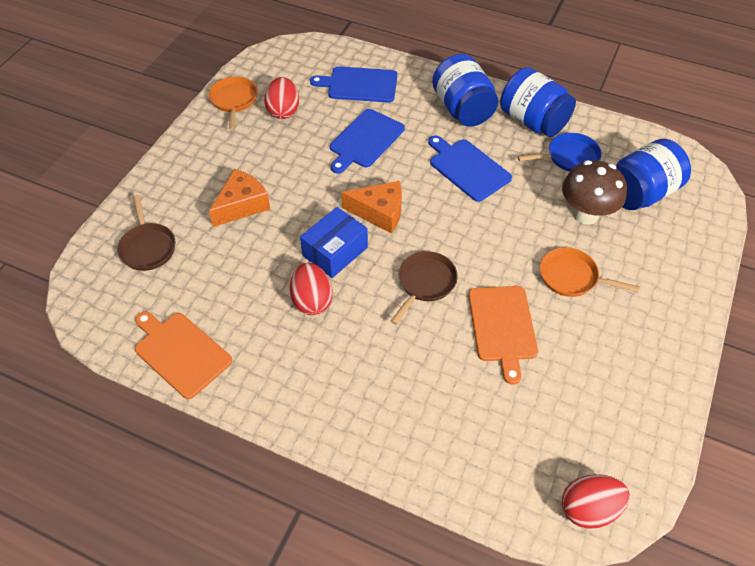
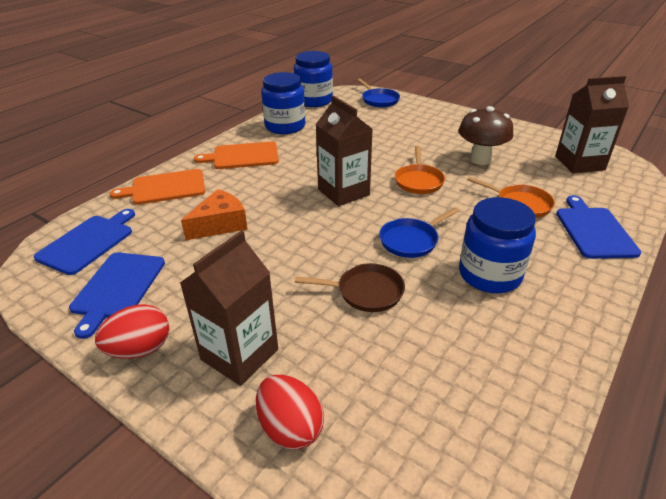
blue box: [300,207,368,278] = 1 -> none = 0
blue pan: [518,133,602,172] = 1 -> [357,79,400,107] [379,207,459,258] = 2
brown carton: none = 0 -> [180,230,278,386] [315,95,373,206] [555,76,629,173] = 3
brown pan: [117,195,176,271] [391,251,458,325] = 2 -> [295,263,405,312] = 1
orange cheese: [209,169,270,227] [341,181,402,234] = 2 -> [181,189,247,240] = 1
red egg: [264,77,299,119] [290,263,333,315] [562,474,630,529] = 3 -> [95,304,169,359] [256,375,324,449] = 2

